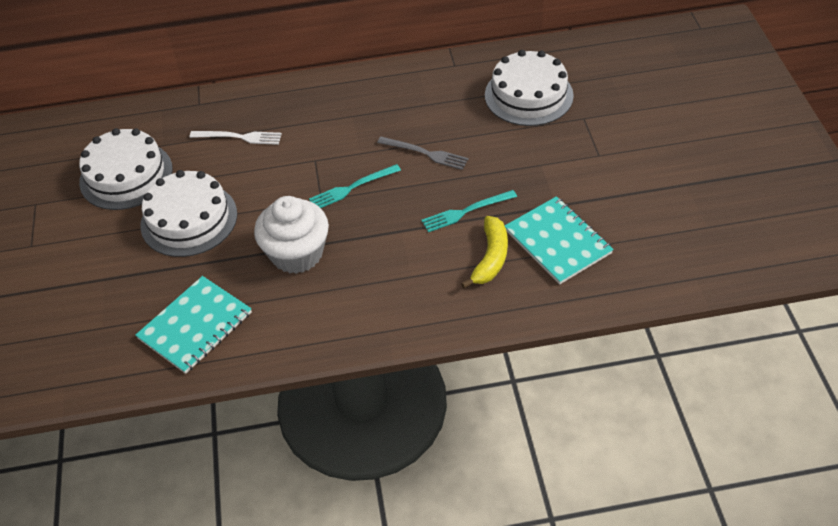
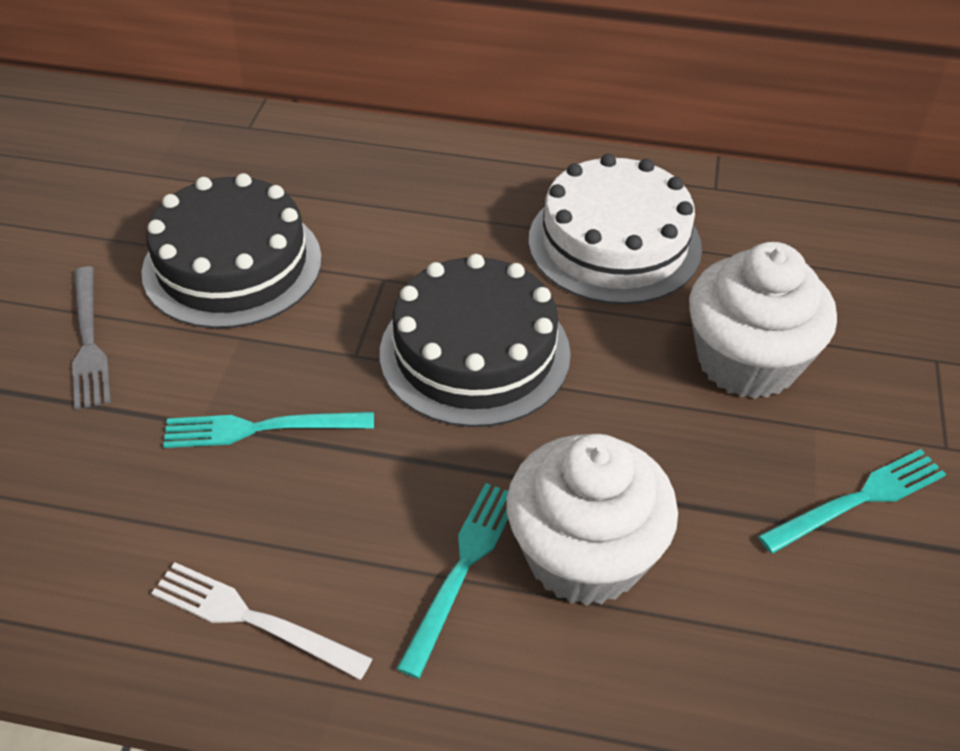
black cake: none = 0 -> [142,173,322,329] [380,254,571,427] = 2
turquoise fork: [309,164,401,208] [422,190,517,232] = 2 -> [163,412,374,448] [396,483,508,679] [758,449,946,554] = 3
turquoise notebook: [135,276,252,374] [504,196,614,284] = 2 -> none = 0
white cake: [79,128,173,210] [140,170,237,257] [485,50,574,126] = 3 -> [529,154,702,304] = 1
white cupcake: [254,196,329,274] = 1 -> [507,434,678,606] [689,242,837,399] = 2
yellow banana: [461,216,508,288] = 1 -> none = 0

